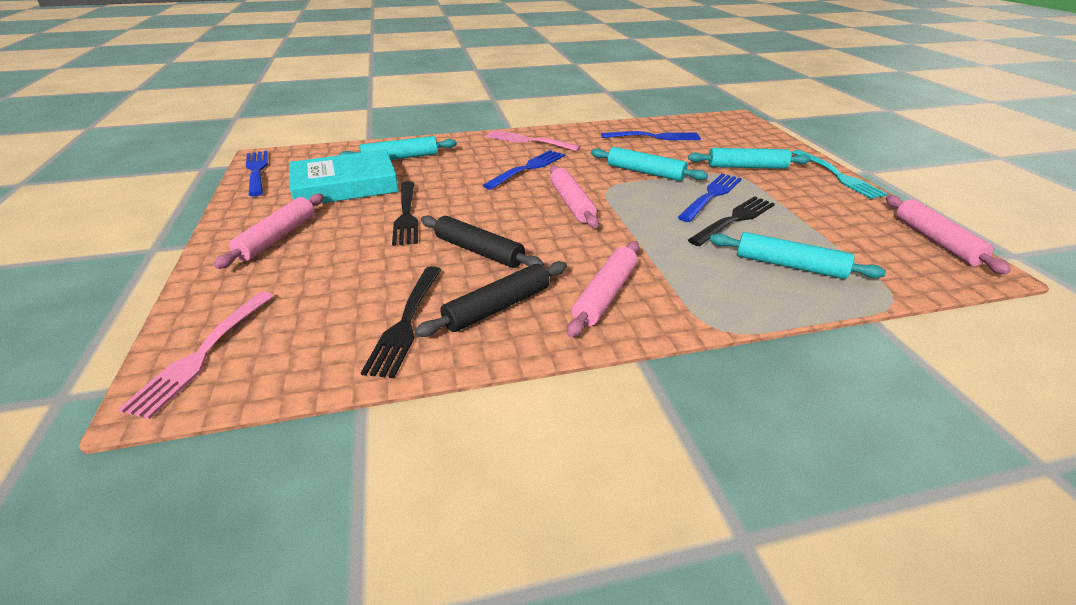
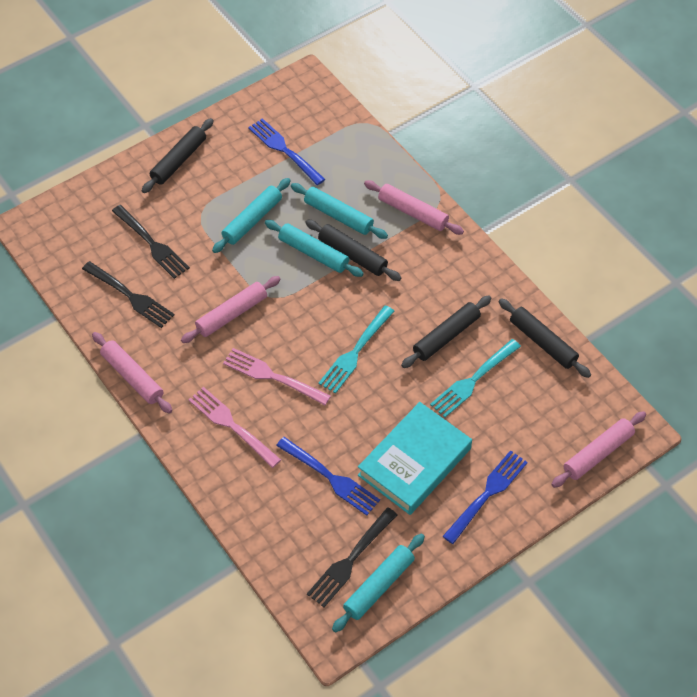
black rolling pin: [415,261,567,337] [421,215,544,268] = 2 -> [142,118,214,193] [305,220,402,281] [401,295,491,368] [499,298,591,378] = 4
blue fork: [246,151,268,196] [483,150,565,190] [601,131,701,140] [678,174,742,222] = 4 -> [248,118,325,185] [276,437,380,516] [443,450,528,544] = 3
turquoise fork: [792,150,888,199] = 1 -> [319,305,394,394] [430,339,521,418] = 2

